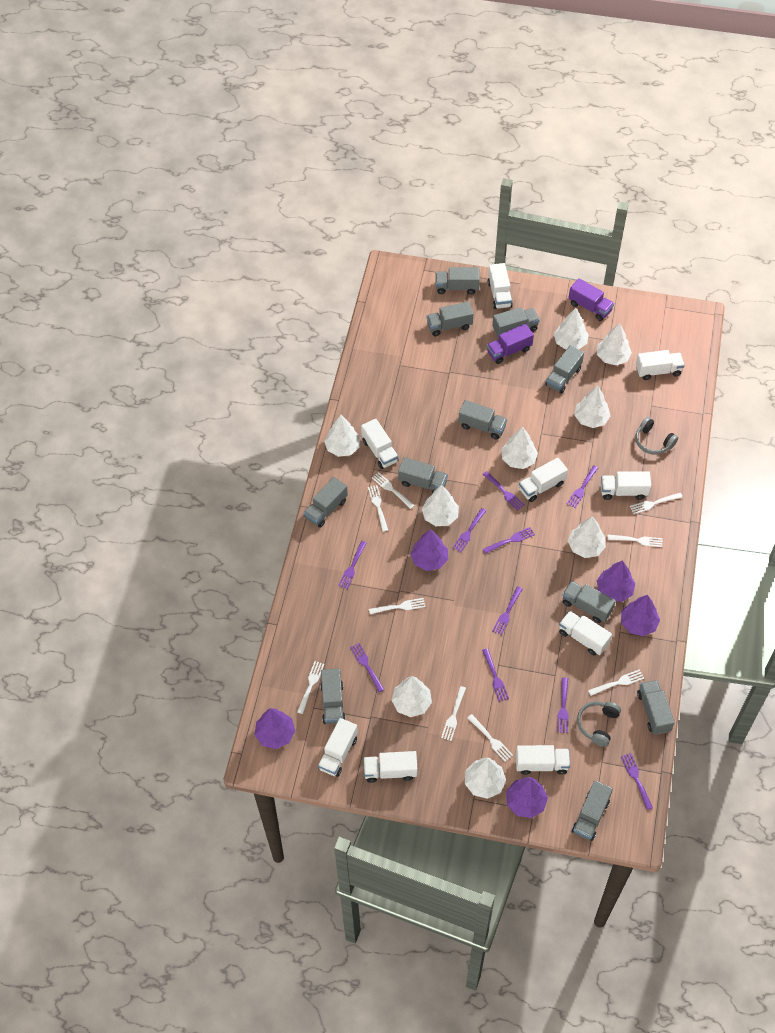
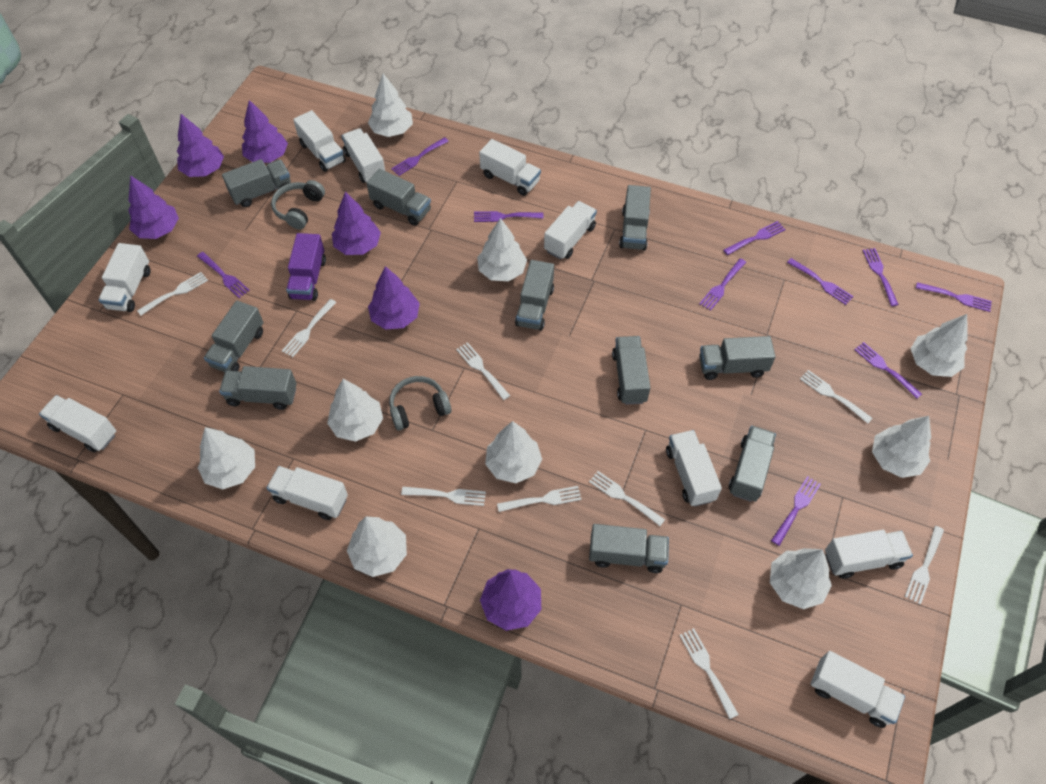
grey truck: [304,477,348,528] [320,668,346,724] [398,457,448,493] [427,302,473,336] [436,267,480,295] [458,400,507,440] [493,307,540,338] [545,345,584,394] [562,581,616,623] [572,780,613,841] [637,680,675,735] = 11 -> [204,301,264,372] [219,366,297,410] [222,159,291,207] [367,169,431,226] [515,260,554,331] [589,524,669,573] [612,336,651,405] [619,185,651,251] [699,336,776,380] [729,426,776,502] = 10
purple tree: [255,708,295,749] [410,529,448,571] [506,777,548,818] [597,560,635,602] [621,595,660,636] = 5 -> [128,175,179,239] [177,114,224,177] [242,100,288,163] [332,192,381,255] [368,266,420,330] [480,569,541,631] = 6
purple truck: [487,324,534,364] [569,278,614,321] = 2 -> [286,233,326,301] = 1
white truck: [318,718,358,777] [361,419,399,469] [363,751,417,783] [488,263,513,309] [516,745,570,775] [519,458,568,502] [559,611,612,655] [601,471,651,500] [636,350,685,380] = 9 -> [39,395,116,452] [99,243,151,312] [267,466,348,520] [293,110,346,172] [342,128,385,183] [479,139,541,196] [544,201,597,259] [666,430,722,507] [810,651,905,728] [825,530,913,579] = 10

